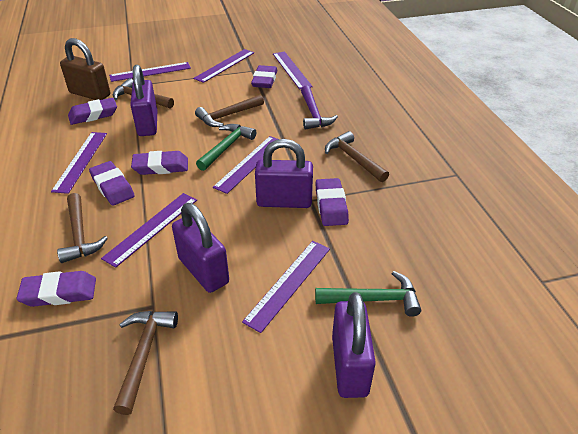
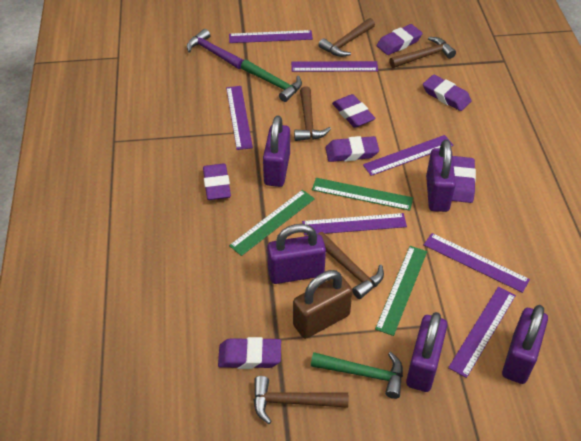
green ruler: none = 0 -> [229,190,315,256] [312,178,413,211] [375,246,427,336] = 3
purple eraser: [16,271,96,307] [68,98,117,125] [89,161,135,206] [131,151,188,175] [251,65,277,88] [315,178,349,226] = 6 -> [203,163,231,200] [218,337,281,369] [326,136,379,162] [332,94,375,128] [377,24,423,55] [423,75,472,111] [452,156,476,203] = 7
purple padlock: [130,65,157,136] [172,203,229,293] [255,139,313,208] [332,292,376,398] = 4 -> [263,116,290,187] [267,224,326,284] [406,312,448,392] [426,140,456,212] [502,305,548,384] = 5

